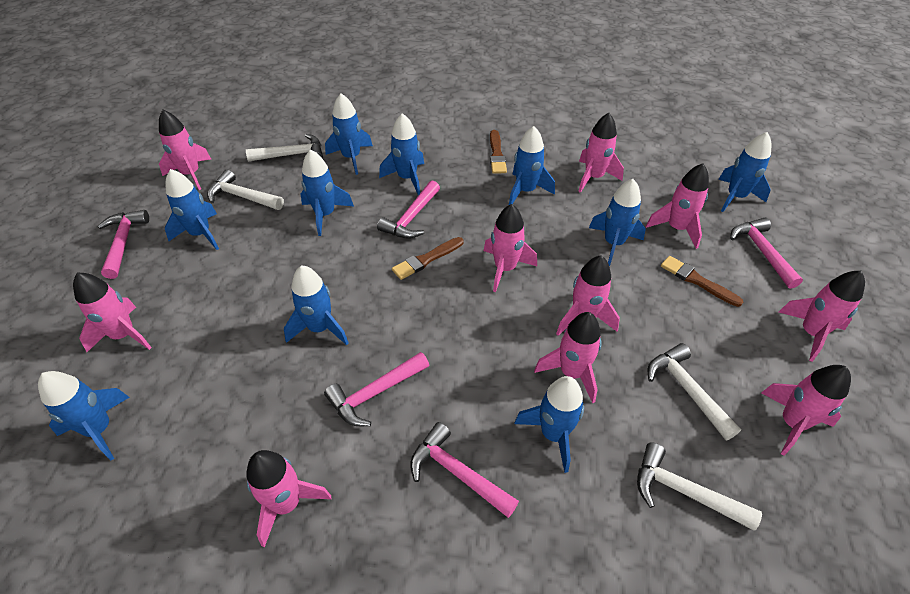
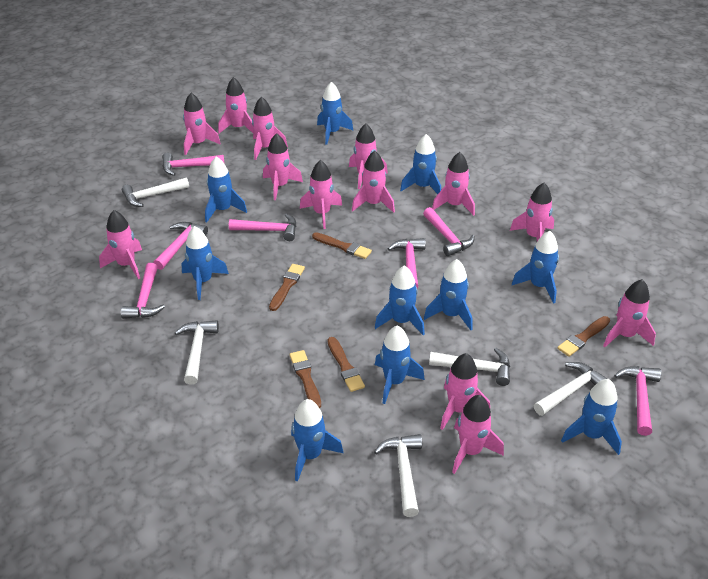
brown brush: [392,237,464,280] [490,130,507,174] [661,256,743,307] = 3 -> [269,264,305,311] [290,350,321,409] [312,232,372,259] [328,337,365,392] [557,316,610,357] = 5
pink hammer: [98,210,149,279] [324,352,429,426] [377,180,440,239] [410,422,519,518] [730,218,803,289] = 5 -> [121,263,165,319] [153,222,208,270] [162,153,225,176] [229,213,296,241] [387,238,426,288] [423,207,475,256] [614,366,661,436] = 7
pink rocket: [73,272,152,352] [159,110,211,190] [246,450,331,547] [484,204,537,292] [534,312,602,403] [556,255,620,336] [578,113,624,193] [646,163,709,249] [761,365,851,456] [779,271,865,362] = 10 -> [99,210,142,279] [183,93,221,155] [218,77,253,133] [252,97,288,160] [263,133,303,200] [300,160,342,229] [349,123,388,189] [352,151,395,213] [432,152,475,216] [440,353,490,430] [452,395,504,474] [510,183,554,241] [603,279,656,347] = 13
white hammer: [207,170,284,210] [246,134,323,161] [637,442,762,530] [648,343,741,441] = 4 -> [122,177,189,207] [174,320,219,385] [374,434,422,517] [429,348,510,386] [534,362,607,416] = 5

